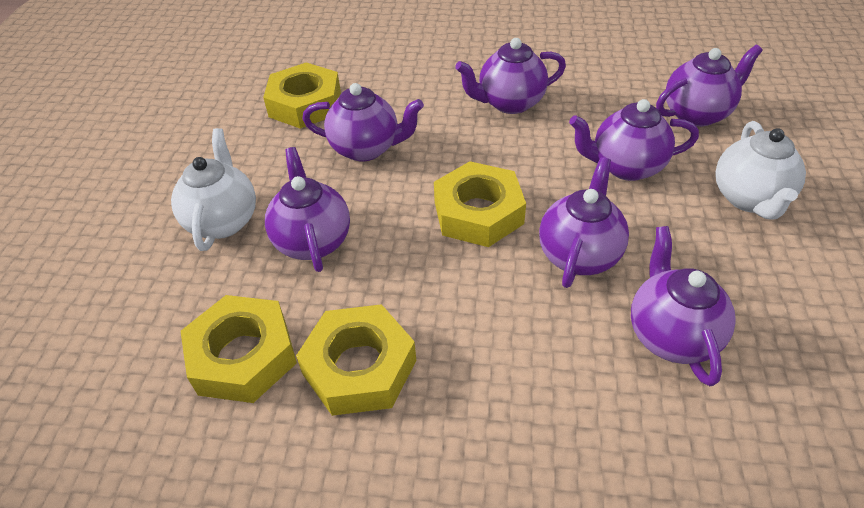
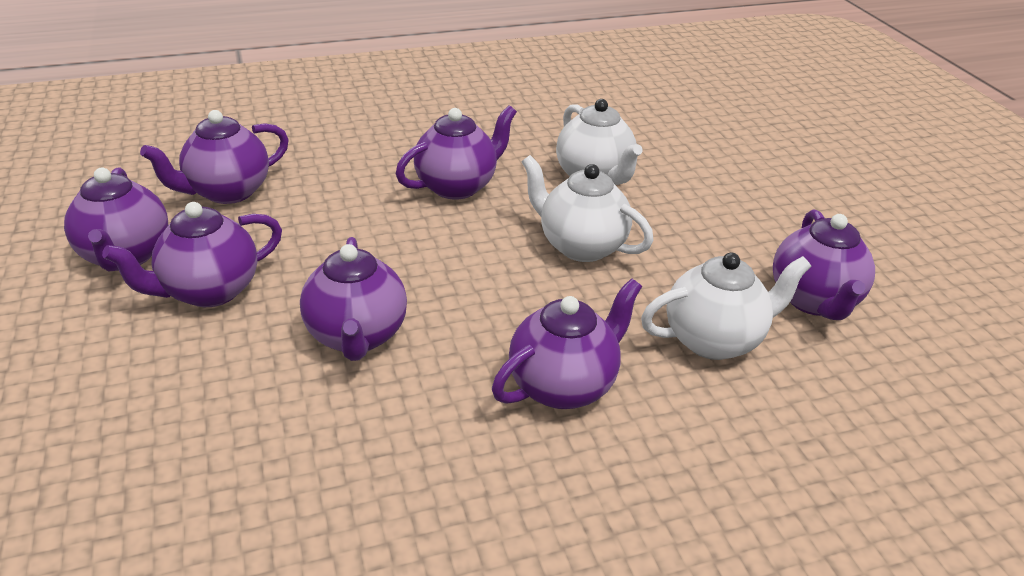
white teapot: [171,128,256,251] [715,121,806,219] = 2 -> [521,155,654,262] [556,99,643,185] [641,252,811,360] = 3
yellow nut: [180,295,297,403] [263,62,341,129] [296,304,416,416] [434,161,526,247] = 4 -> none = 0

